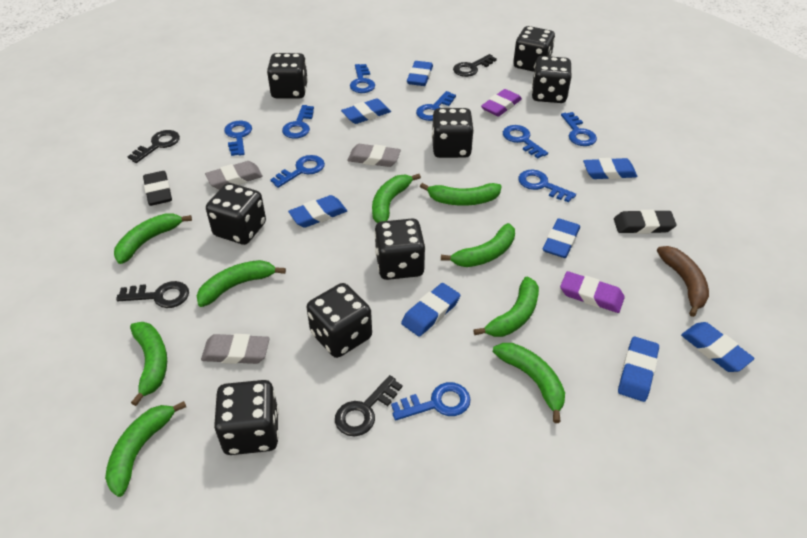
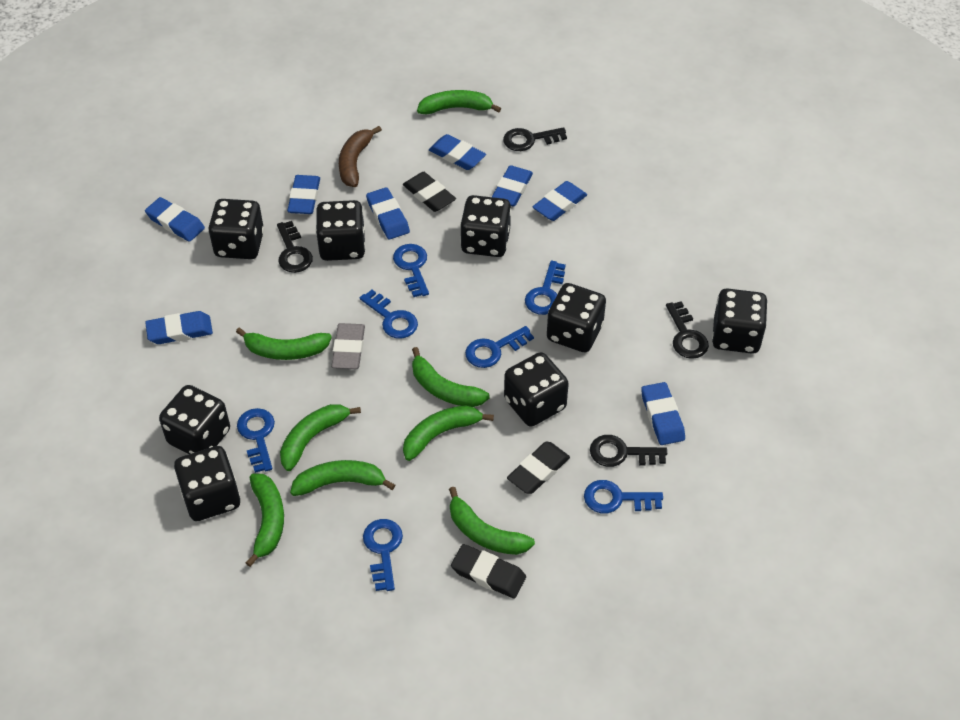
black eraser: [143,171,172,206] [614,210,677,234] = 2 -> [403,172,456,212] [451,544,526,599] [507,441,570,494] = 3
blue key: [224,121,252,156] [270,155,325,188] [282,105,314,139] [350,64,375,93] [391,382,471,421] [416,91,456,121] [503,125,548,159] [518,170,576,203] [561,112,597,146] = 9 -> [237,408,275,473] [360,290,418,339] [363,519,403,591] [393,244,429,297] [465,326,534,368] [525,261,566,315] [584,480,663,513] = 7
green banana: [105,401,186,497] [114,213,192,264] [130,322,167,406] [197,260,286,307] [372,174,421,223] [420,183,502,206] [441,223,515,267] [473,276,539,337] [493,343,565,423] = 9 -> [236,328,332,360] [246,474,284,567] [280,404,361,471] [290,460,395,496] [403,405,494,461] [412,347,490,407] [417,90,501,114] [449,487,535,555] = 8
grey eraser: [201,334,270,364] [205,161,263,189] [348,144,401,167] = 3 -> [331,323,365,369] = 1
purple eraser: [481,89,522,116] [560,271,625,313] = 2 -> none = 0

